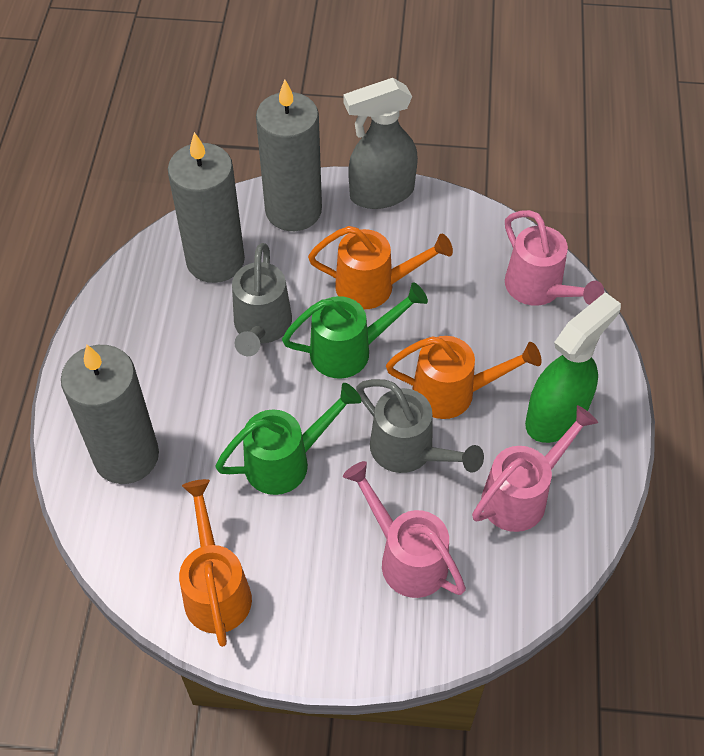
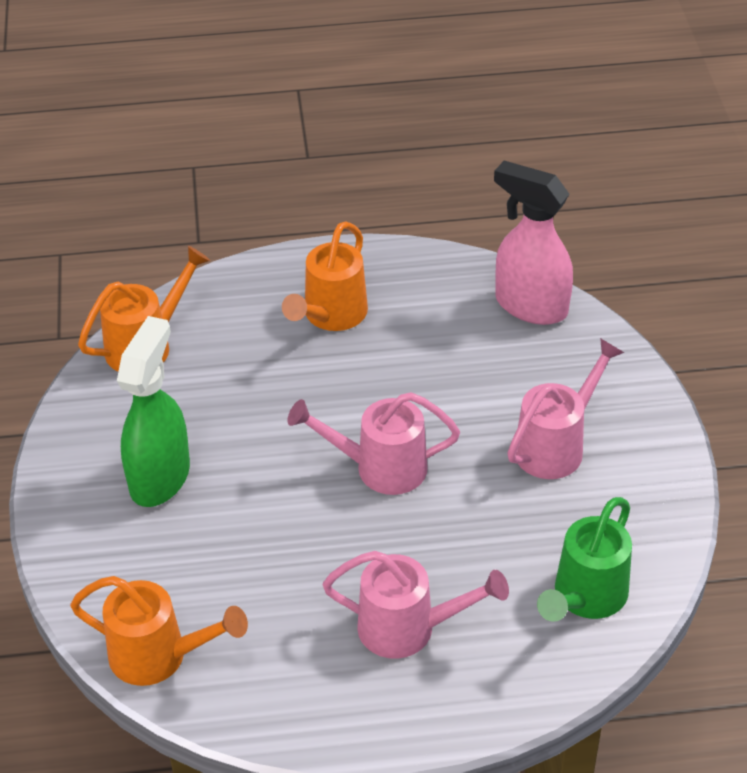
green watering can: [215,383,362,495] [282,283,428,379] = 2 -> [537,497,632,622] = 1
grey candle: [61,345,159,484] [168,132,245,283] [256,80,322,231] = 3 -> none = 0
grey spray bottle: [343,78,418,209] = 1 -> none = 0
grey watering can: [232,243,292,356] [356,379,484,473] = 2 -> none = 0
pink spray bottle: none = 0 -> [494,161,573,325] = 1

